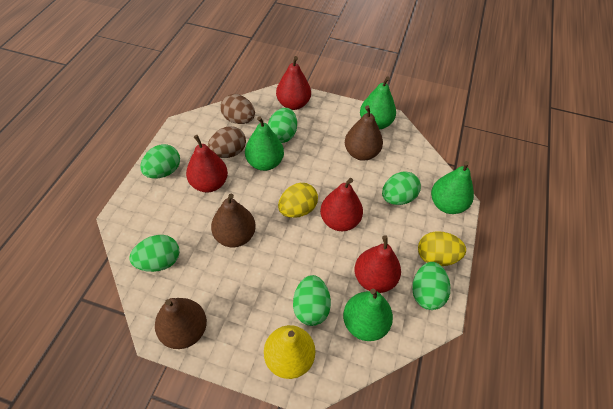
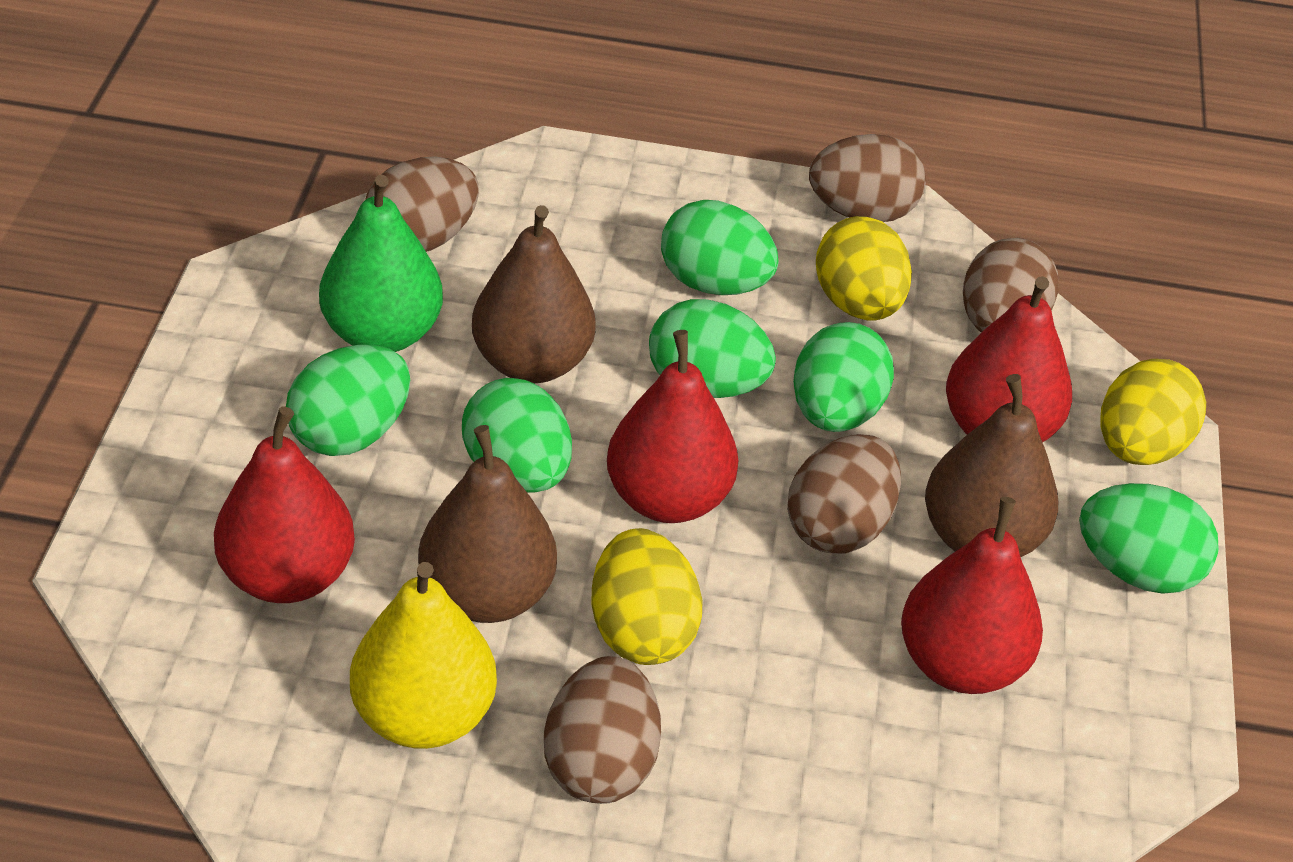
brown egg: [208,126,246,158] [220,94,255,124] = 2 -> [365,156,479,252] [544,656,661,804] [787,434,901,554] [809,134,926,222] [963,238,1059,333] = 5
green pear: [245,116,284,171] [343,289,393,341] [360,76,396,130] [431,161,474,214] = 4 -> [319,175,443,352] = 1
yellow egg: [278,183,318,218] [418,231,466,266] = 2 -> [591,528,703,665] [816,216,912,321] [1100,359,1206,465] = 3

